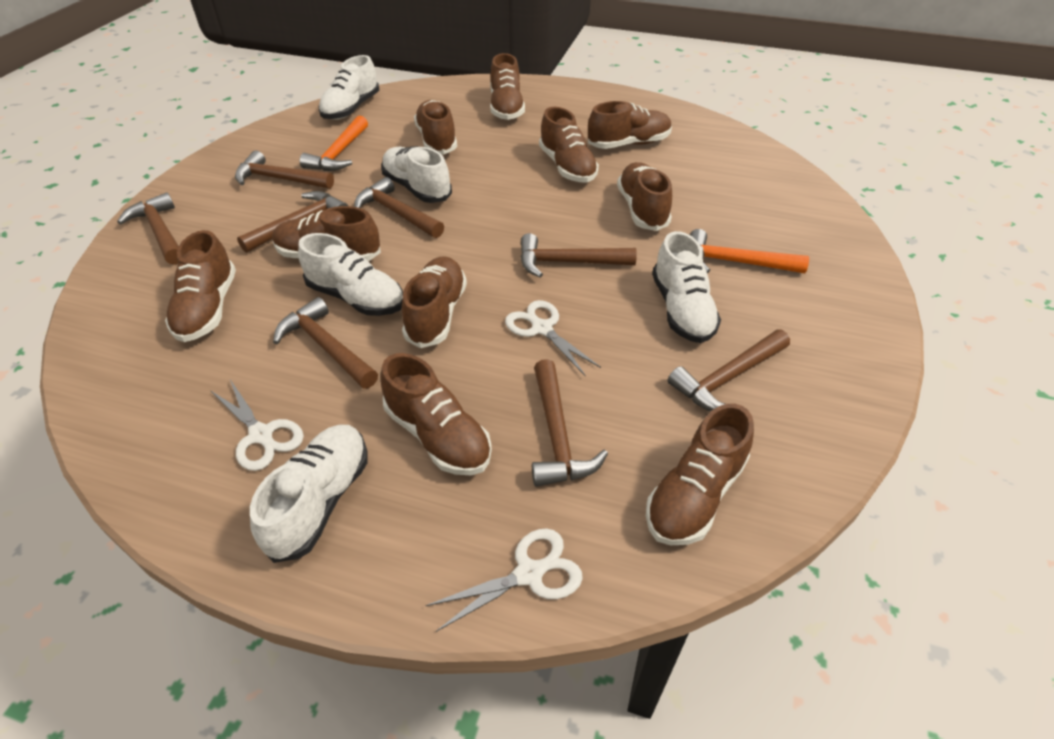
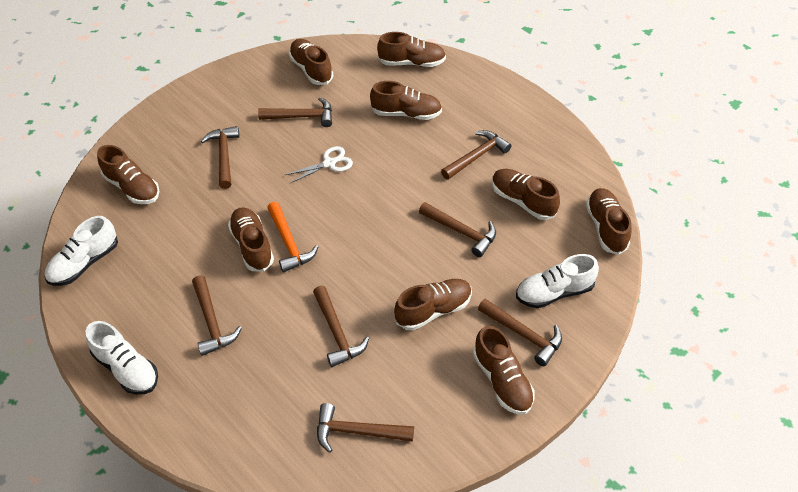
brown shoe: [165,230,236,342] [272,206,381,261] [381,353,492,475] [402,256,467,348] [414,100,457,155] [490,53,525,120] [539,107,599,182] [588,101,672,149] [617,162,672,231] [646,404,754,545] = 10 -> [97,145,160,204] [228,207,274,272] [289,39,333,85] [370,81,442,120] [377,32,446,67] [394,279,472,330] [473,326,535,414] [492,169,560,220] [586,188,631,255] = 9
orange hammer: [300,115,368,171] [690,229,809,273] = 2 -> [267,202,318,272] = 1
white scissors: [210,379,304,471] [425,528,583,632] [505,300,601,376] = 3 -> [285,146,353,184] = 1
white shoe: [250,425,368,563] [298,233,403,316] [318,55,379,120] [381,146,452,203] [652,231,721,343] = 5 -> [45,216,118,286] [86,321,158,394] [516,254,599,308] = 3

